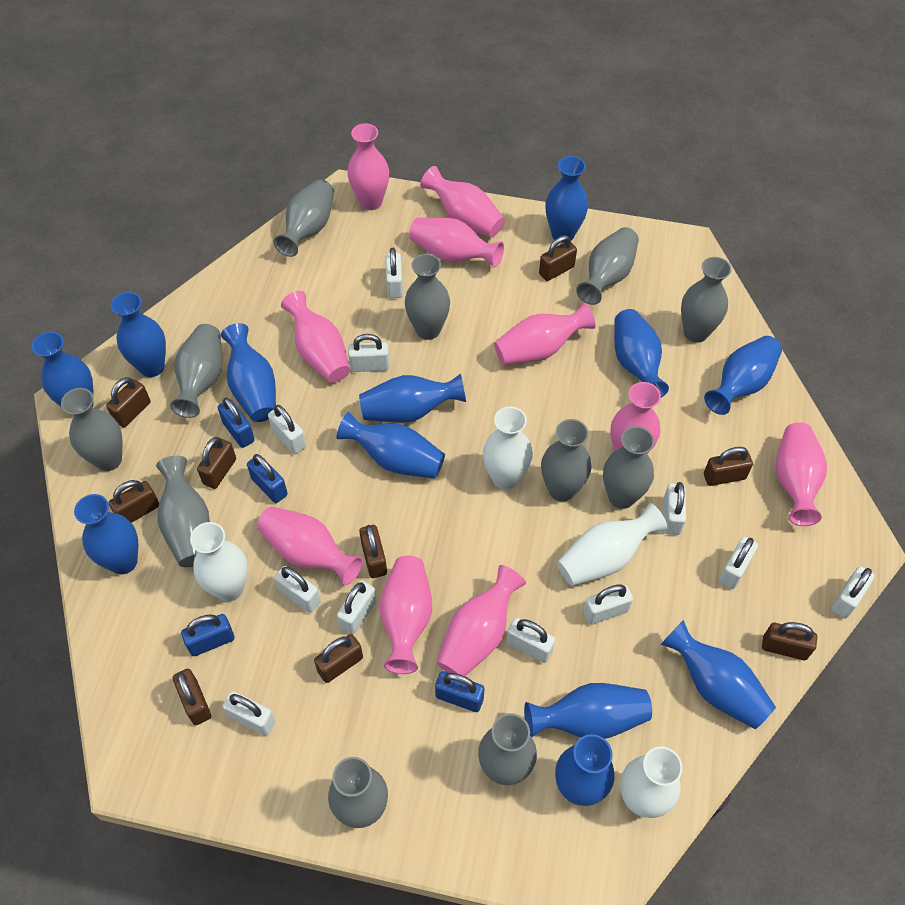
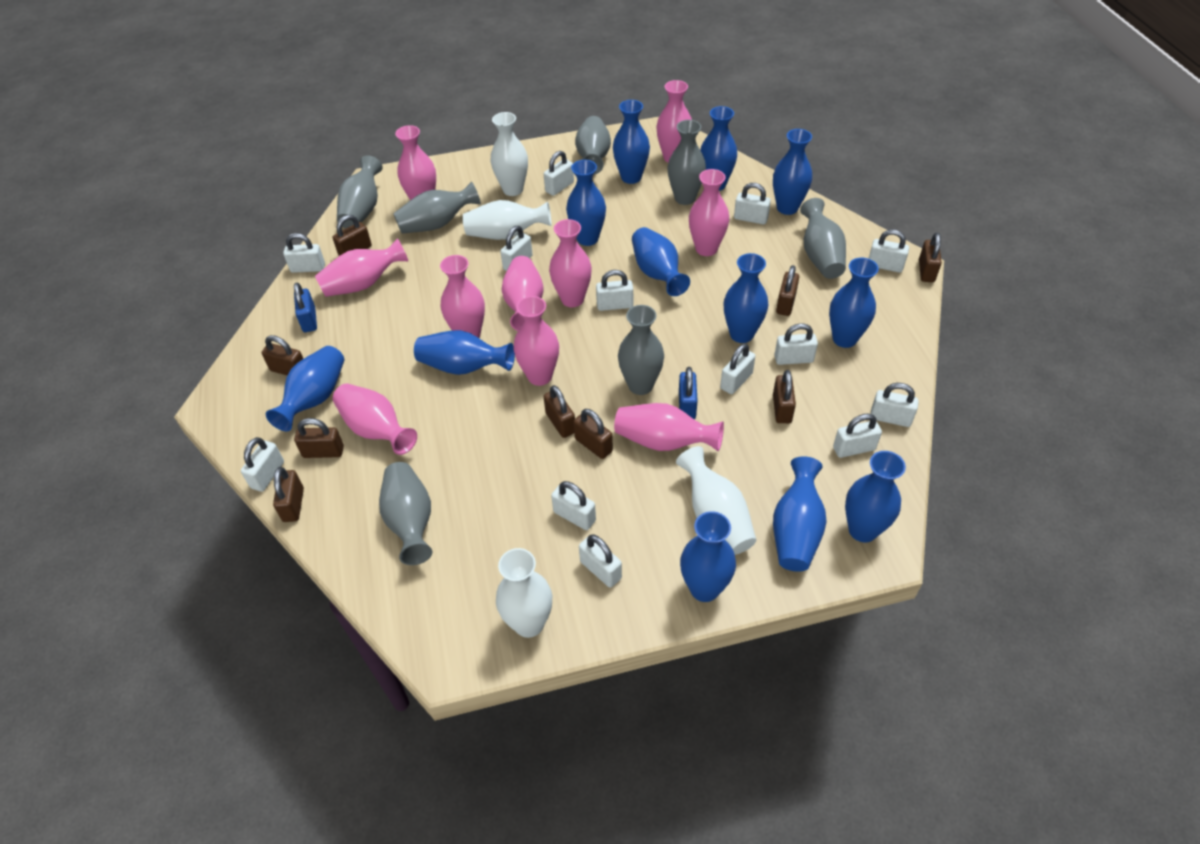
blue padlock: [181,614,235,656] [218,398,255,448] [247,454,288,503] [435,671,485,712] = 4 -> [294,283,317,332] [679,367,698,419] = 2
grey vase: [61,388,123,471] [156,456,210,567] [170,324,222,418] [274,179,334,257] [328,757,388,828] [405,254,450,340] [478,713,537,785] [541,419,592,502] [576,227,639,305] [603,426,654,509] [681,257,732,342] = 11 -> [337,155,383,228] [379,462,432,565] [393,181,481,234] [575,116,611,174] [618,305,664,395] [668,120,706,205] [800,198,846,279] = 7
white padlock: [223,691,276,736] [268,405,306,454] [274,566,321,613] [337,581,376,635] [348,334,389,372] [386,248,403,298] [506,618,555,663] [583,585,633,625] [663,482,686,535] [719,537,758,589] [831,566,875,619] = 11 -> [241,437,284,492] [283,233,325,273] [500,226,533,271] [544,151,574,196] [551,481,596,530] [579,534,622,588] [596,270,633,311] [720,343,755,394] [734,183,771,224] [774,323,818,365] [833,413,882,458] [869,230,909,273] [871,383,919,427] = 13

